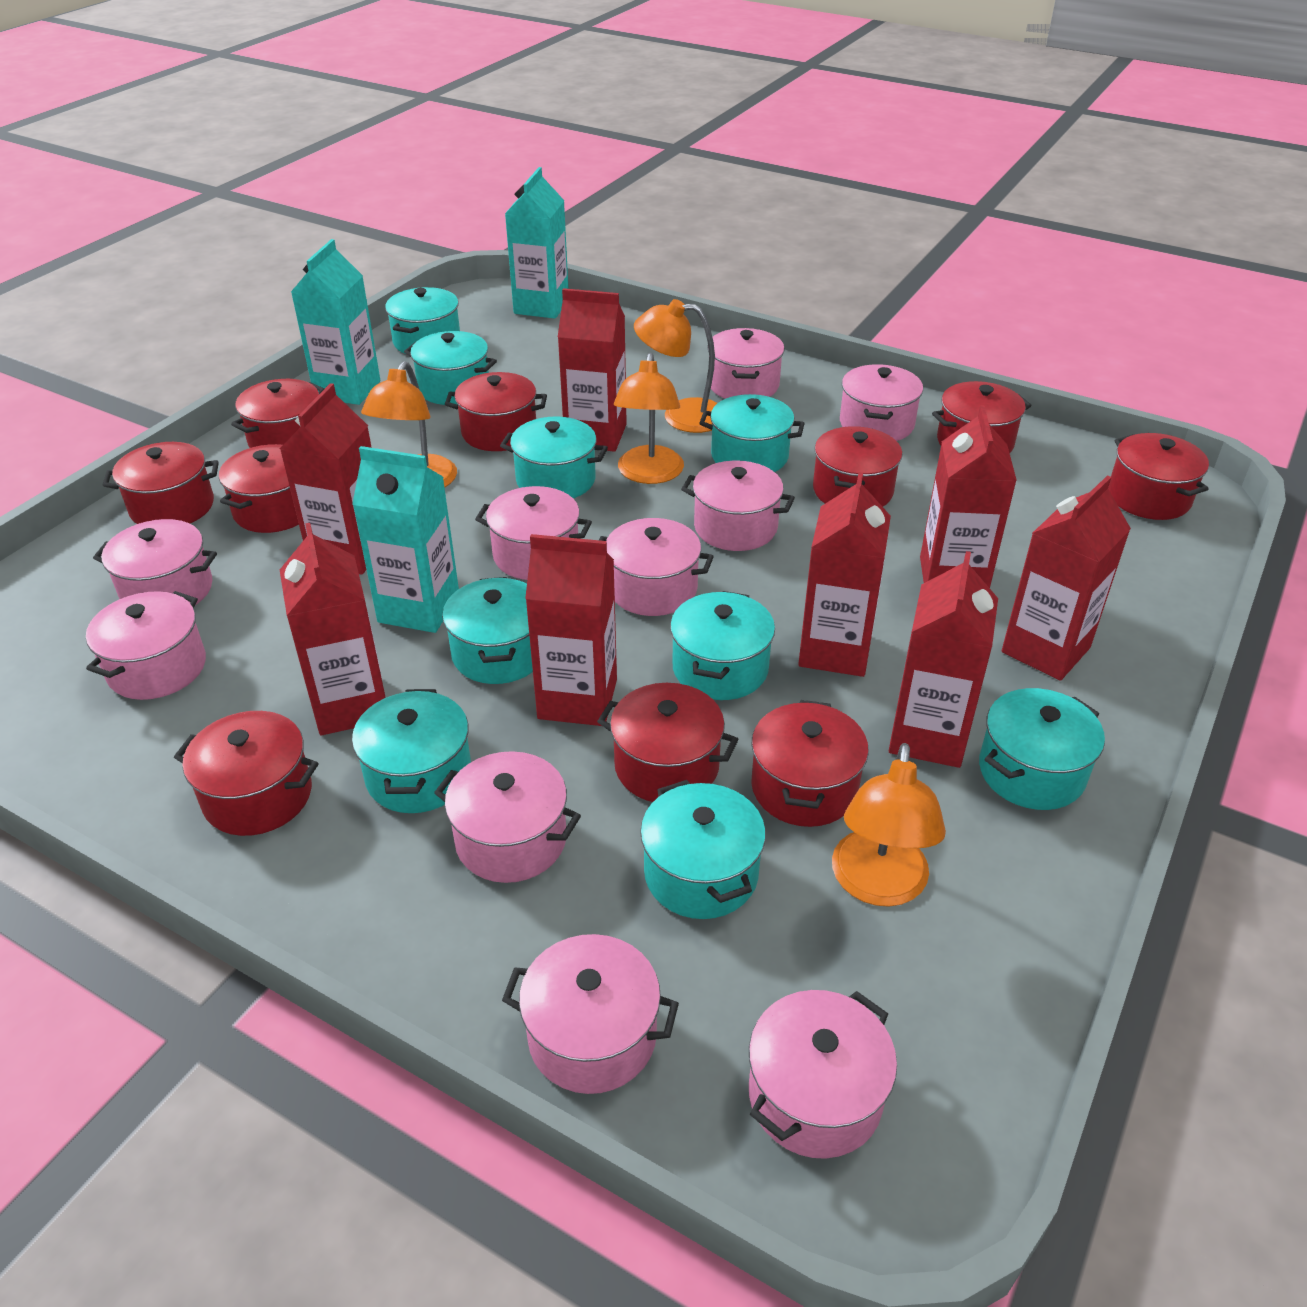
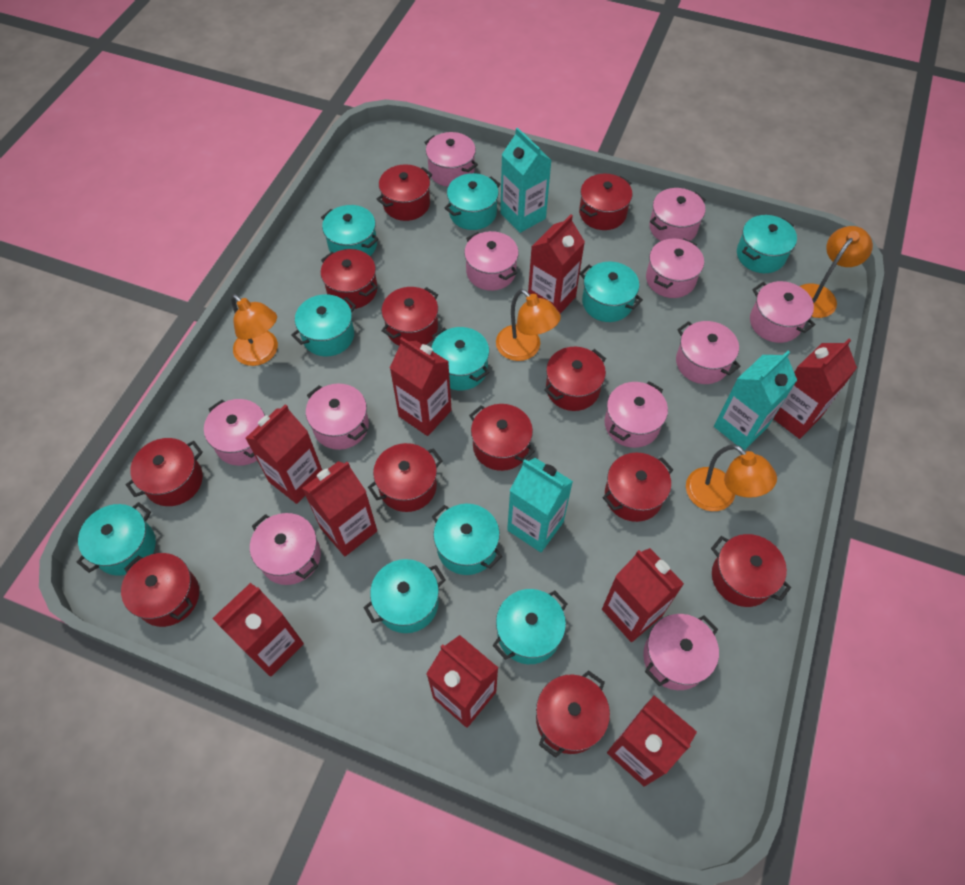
pink pot: [86,591,206,700] [93,519,217,605] [434,751,581,883] [475,486,592,580] [502,934,679,1094] [599,518,714,616] [681,460,795,551] [707,328,785,399] [749,990,897,1159] [840,364,923,441] = 10 -> [204,399,265,466] [250,513,321,585] [306,384,369,450] [424,132,478,187] [464,231,519,291] [604,381,668,448] [643,614,719,690] [646,238,704,298] [649,188,706,241] [676,321,741,384] [750,281,815,343] = 11
red carton: [280,383,372,575] [280,523,386,735] [525,534,617,726] [558,288,627,452] [798,472,891,677] [889,551,998,768] [920,405,1017,588] [1002,475,1131,681] = 8 -> [212,583,304,677] [245,404,322,504] [302,461,377,556] [390,337,452,436] [426,635,498,728] [528,214,585,314] [602,548,684,642] [607,695,697,787] [773,339,857,439] = 9
red pot: [103,442,219,524] [174,711,319,836] [219,444,299,533] [231,379,324,448] [445,372,547,451] [597,683,739,802] [751,700,869,827] [813,426,902,507] [932,381,1032,453] [1108,433,1209,520] = 10 -> [121,553,199,627] [126,438,203,506] [321,249,377,309] [368,443,443,512] [377,164,432,221] [382,287,438,346] [469,404,535,471] [536,670,610,758] [544,347,606,411] [579,174,632,230] [602,453,673,522] [711,534,791,607] = 12
turquoise pot: [352,689,471,813] [385,287,460,353] [404,331,497,405] [442,577,533,684] [500,417,608,498] [640,780,766,919] [670,591,775,700] [699,394,805,472] [979,688,1105,810] = 9 -> [77,502,156,576] [292,294,356,357] [321,205,379,256] [364,559,446,633] [431,327,489,390] [432,504,502,575] [444,173,500,230] [492,589,568,664] [580,262,643,322] [737,215,797,273] = 10

